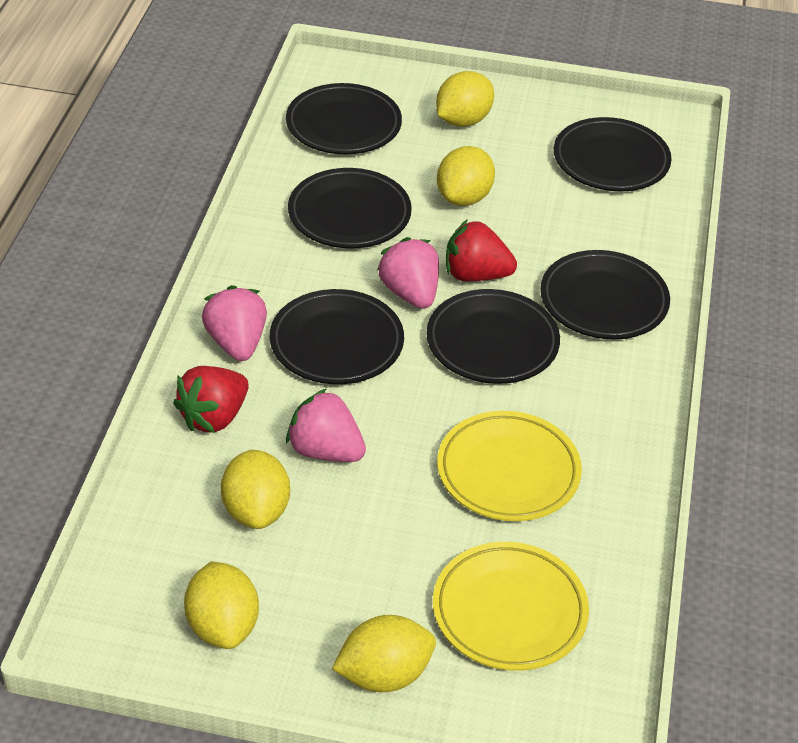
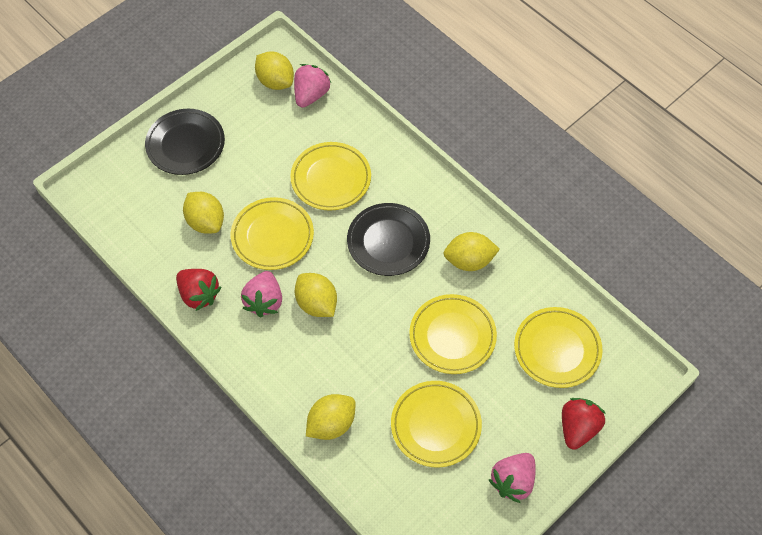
black plate: [270,289,404,384] [286,83,402,154] [288,168,412,248] [426,289,560,384] [540,250,670,340] [554,117,672,191] = 6 -> [145,109,225,175] [347,203,430,276] = 2
yellow plate: [433,542,589,671] [437,411,582,521] = 2 -> [231,197,314,270] [290,142,371,210] [391,381,482,468] [409,294,497,374] [514,307,603,388] = 5

